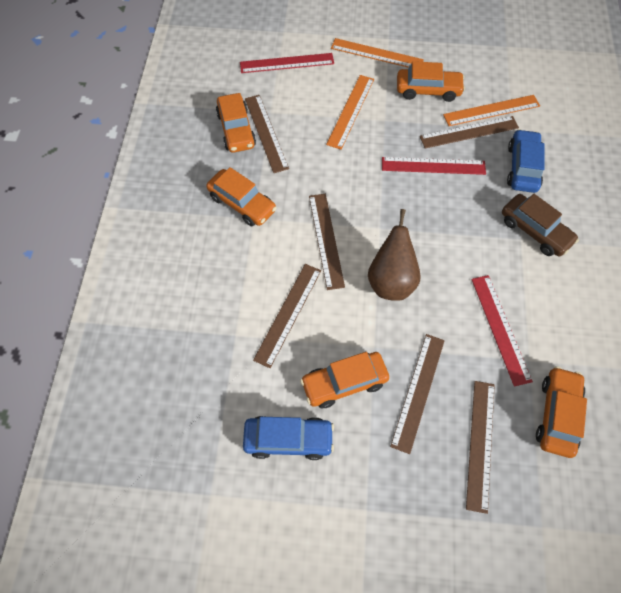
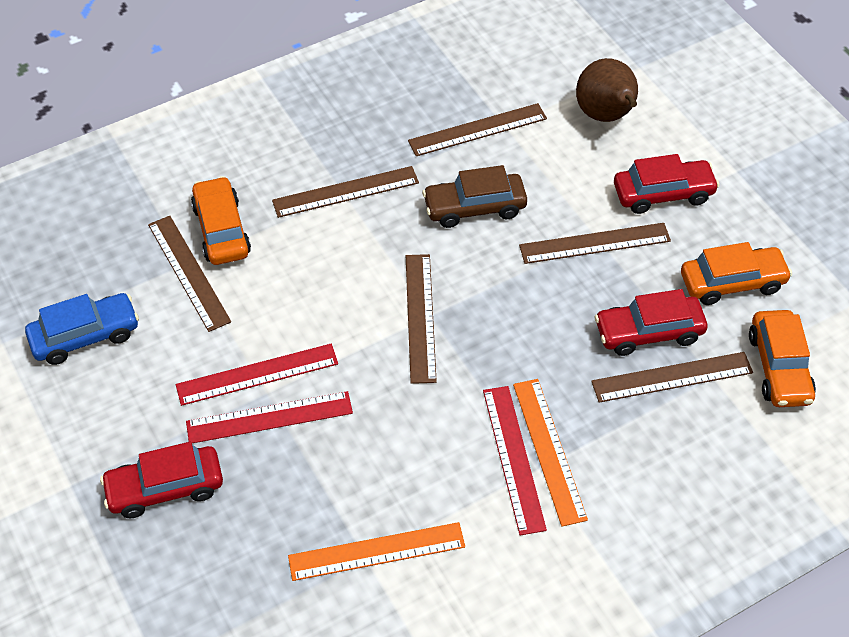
blue car: [243,416,334,460] [507,129,545,193] = 2 -> [25,293,139,365] = 1
orange car: [206,167,277,226] [216,93,256,153] [300,352,389,408] [397,61,465,102] [536,366,587,458] = 5 -> [191,176,251,265] [681,242,792,305] [749,310,816,407] = 3
orange ruler: [326,75,374,149] [331,38,424,68] [443,95,540,126] = 3 -> [288,522,465,581] [513,379,588,527] = 2
red car: none = 0 -> [100,442,223,518] [594,289,708,356] [614,154,719,214] = 3

